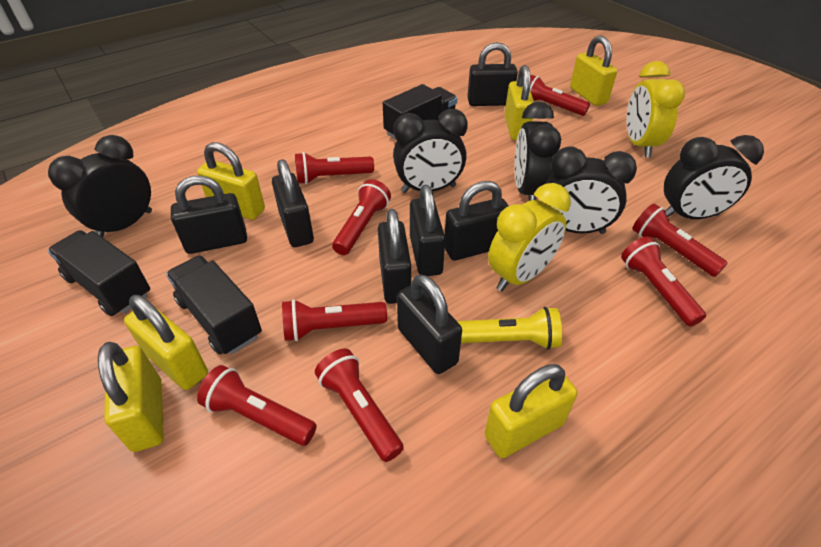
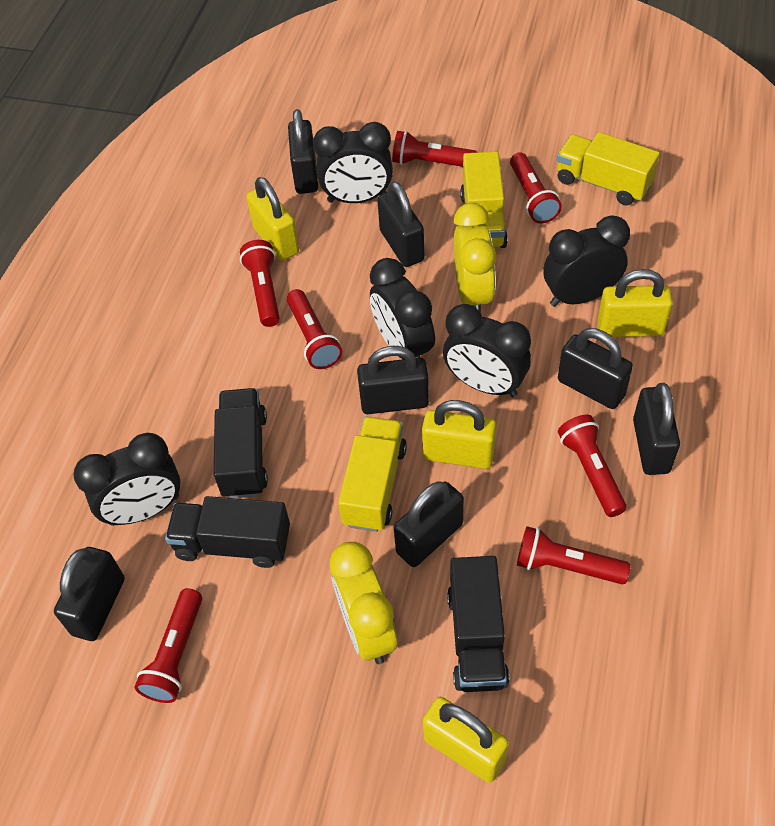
red flashlight: [197,365,317,446] [282,299,387,341] [295,152,374,184] [315,349,404,462] [332,179,391,255] [530,75,590,116] [621,236,706,327] [632,204,728,277] = 8 -> [134,588,202,703] [240,240,280,327] [287,289,342,369] [392,131,477,167] [510,152,562,224] [517,526,631,584] [558,415,627,517] = 7
yellow flashlight: [457,307,562,349] = 1 -> none = 0
yellow padlock: [98,342,164,452] [124,295,208,390] [197,142,265,220] [484,364,578,458] [504,65,534,140] [570,35,617,106] = 6 -> [246,177,299,261] [422,400,496,469] [423,697,509,783] [598,269,673,337] = 4
yellow truck: none = 0 -> [338,417,407,532] [460,152,508,248] [557,132,660,206] = 3

